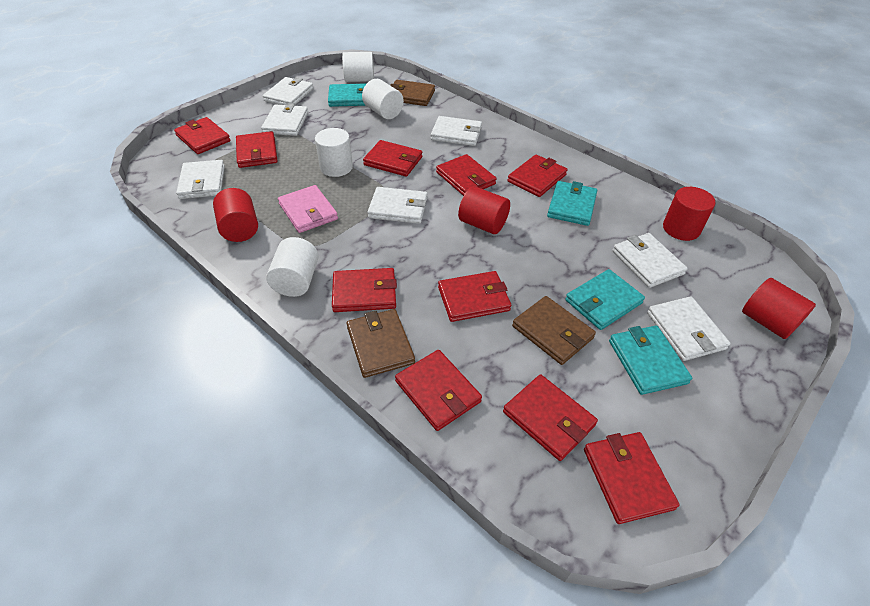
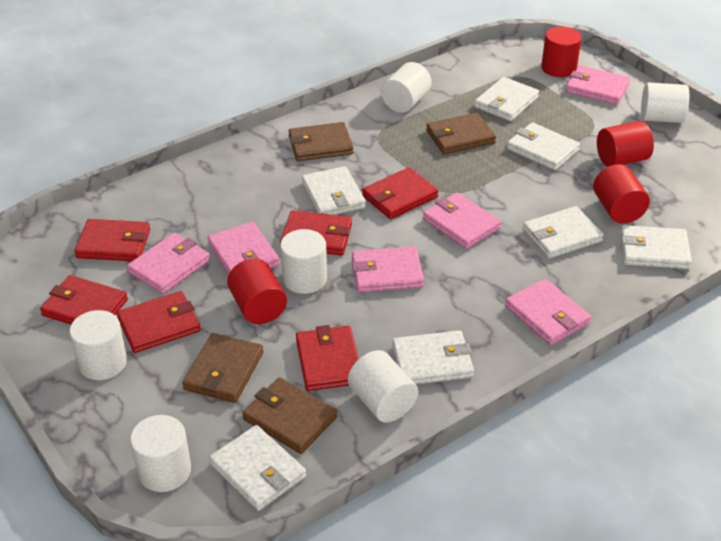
brown wallet: [347,309,415,378] [390,80,435,106] [512,296,596,365] = 3 -> [182,333,263,403] [242,377,337,454] [289,122,353,161] [426,113,496,154] = 4
pink wallet: [278,185,338,233] = 1 -> [127,233,210,294] [208,222,280,274] [352,246,424,292] [423,193,501,249] [505,279,591,345] [566,65,630,105] = 6
red wallet: [174,117,231,154] [236,131,278,168] [332,268,397,312] [363,140,422,177] [395,350,482,431] [436,154,497,196] [438,271,511,322] [503,374,598,461] [507,154,568,197] [584,432,679,524] = 10 -> [40,275,128,325] [74,219,150,261] [117,291,201,353] [280,210,352,256] [296,325,359,391] [362,167,439,219] = 6
turquoise wallet: [328,83,367,107] [547,181,597,226] [565,269,645,330] [609,326,692,395] = 4 -> none = 0
white cylinder: [266,237,318,297] [315,128,353,177] [342,52,374,82] [362,79,404,119] = 4 -> [69,310,127,380] [130,415,191,492] [280,229,327,294] [348,350,418,423] [381,62,432,113] [641,82,689,123] = 6

